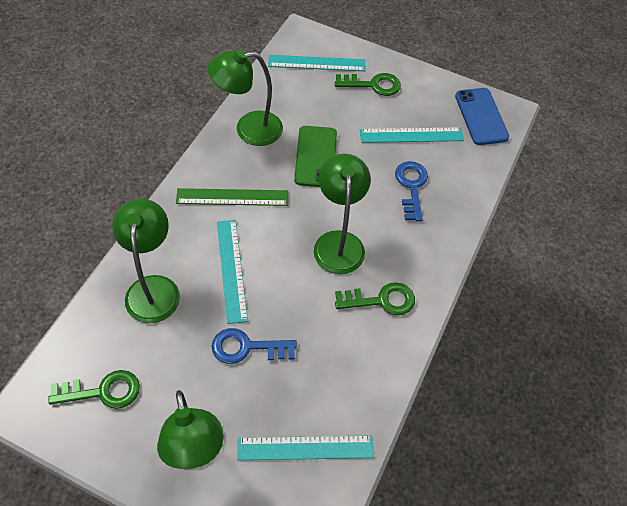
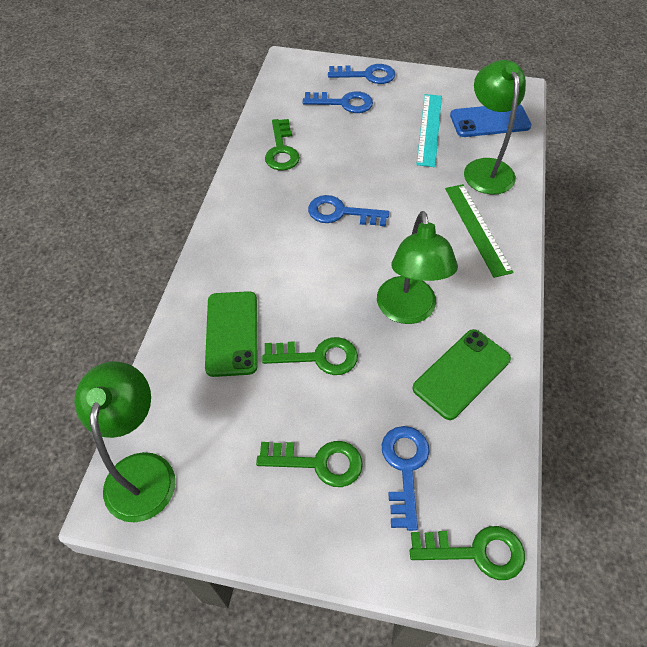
blue key: [211,328,297,364] [395,161,428,221] = 2 -> [303,91,373,113] [308,195,389,226] [328,64,395,84] [381,426,430,531] = 4
green key: [48,370,140,409] [335,73,401,96] [335,282,415,315] = 3 -> [256,441,363,487] [262,337,358,375] [265,119,300,170] [410,526,525,580] = 4
green lamp: [112,198,180,323] [157,390,224,469] [208,49,283,146] [314,154,371,275] = 4 -> [74,361,175,522] [377,211,458,324] [464,60,526,194] = 3
green phone: [294,126,337,187] = 1 -> [205,291,258,377] [413,329,511,420] = 2
turquoise ruler: [217,220,248,324] [237,436,374,460] [268,55,366,71] [360,127,464,143] = 4 -> [416,94,442,167] = 1

